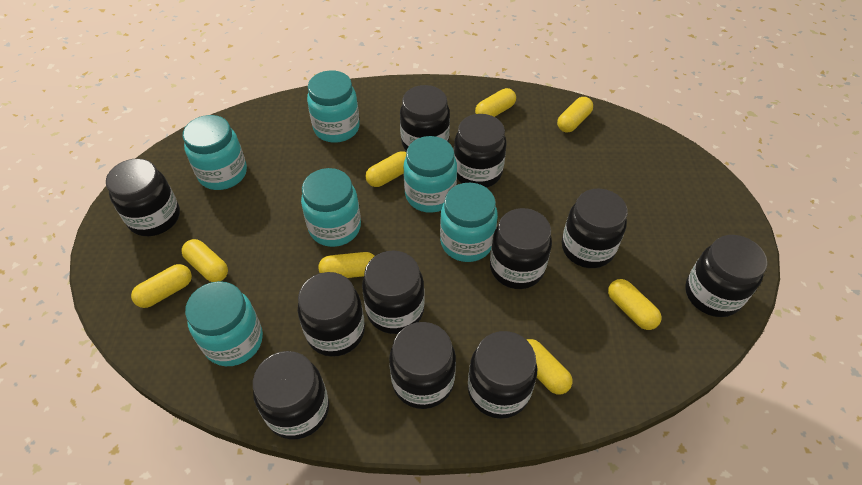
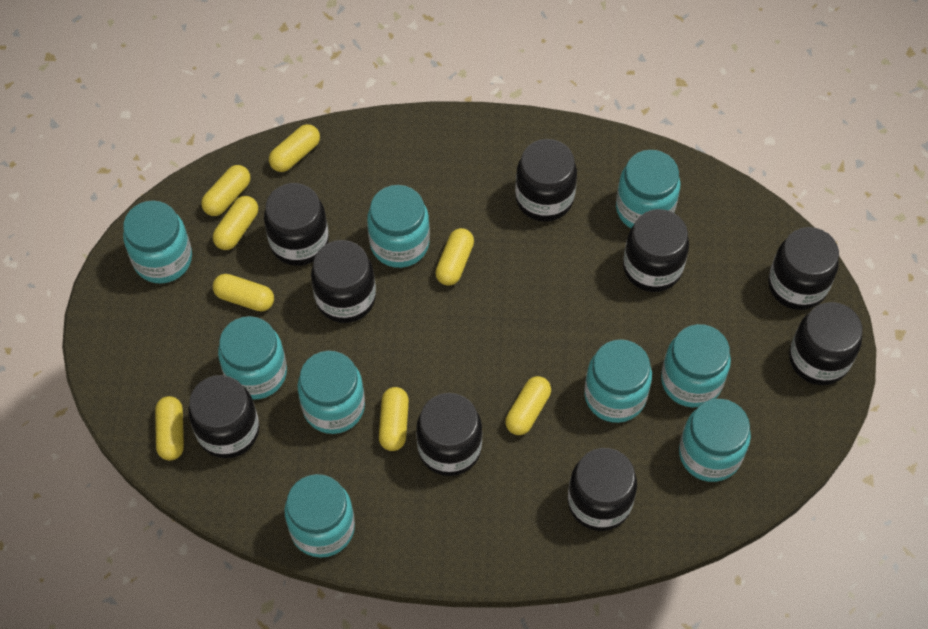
black jar: [106,158,180,236] [253,351,329,439] [298,272,365,357] [362,250,425,334] [389,322,456,409] [400,85,450,151] [454,114,507,188] [468,331,537,419] [490,208,552,289] [562,188,628,268] [685,235,767,317] = 11 -> [189,375,259,458] [264,183,329,266] [311,240,376,323] [416,393,482,476] [515,139,577,222] [568,448,637,531] [623,209,689,292] [768,227,839,310] [789,302,862,385] = 9
turquoise jar: [183,115,247,190] [185,281,263,366] [301,168,361,247] [307,70,360,143] [404,136,457,213] [440,183,498,262] = 6 -> [123,200,192,284] [218,316,287,399] [284,474,355,558] [297,351,365,434] [367,185,430,268] [584,339,652,423] [616,150,680,228] [661,324,731,407] [679,399,751,482] = 9

